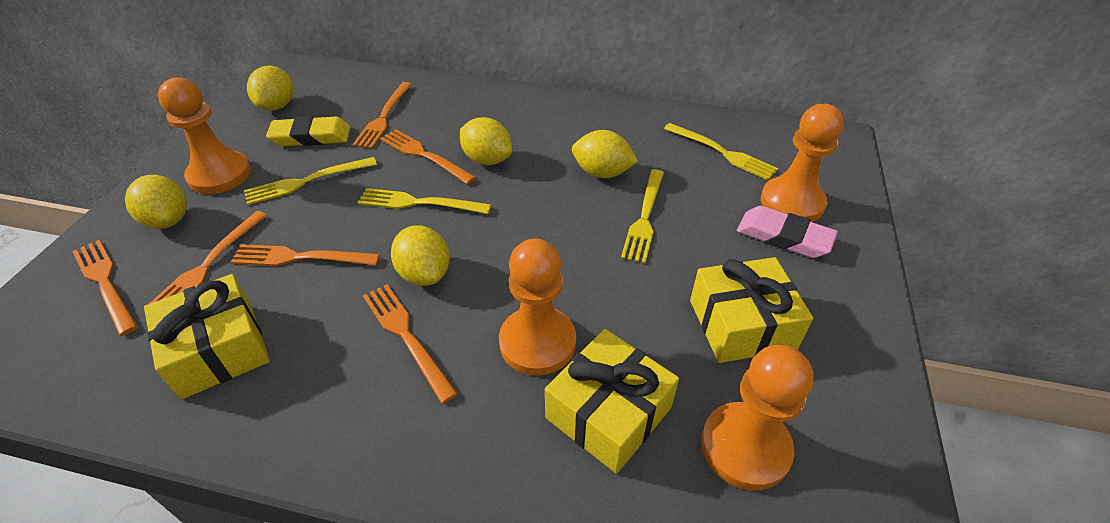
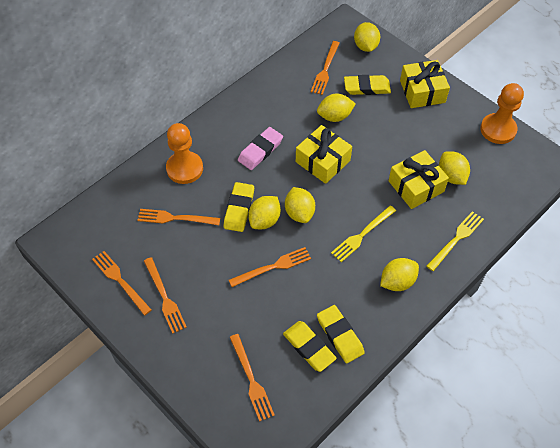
orange pawn: [158,78,251,194] [499,239,576,376] [701,345,814,491] [761,104,844,222] = 4 -> [166,123,203,184] [480,83,524,144] = 2
yellow eraser: [266,116,350,146] = 1 -> [223,182,254,232] [283,321,337,372] [317,305,365,363] [344,75,391,95] = 4
yellow fork: [244,157,377,205] [358,188,491,214] [621,169,664,263] [664,123,778,180] = 4 -> [331,206,396,262] [427,211,484,271] = 2
yellow lemon: [125,175,187,229] [247,66,293,111] [391,225,450,286] [460,117,512,165] [572,130,638,178] = 5 -> [248,196,281,229] [285,187,315,223] [317,94,356,122] [354,22,380,52] [380,258,419,291] [439,151,470,185] = 6

